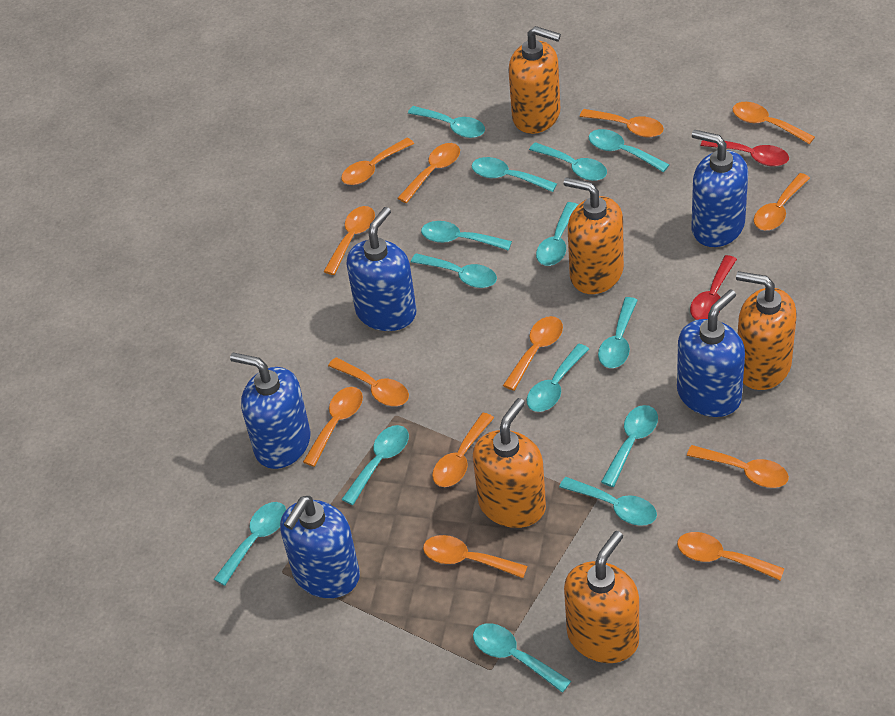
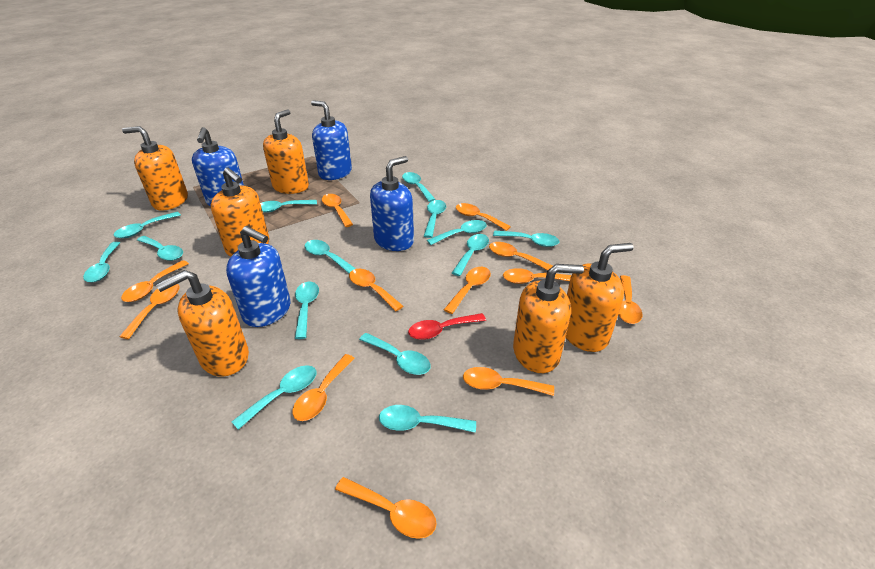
blue soap dispenser: [230,353,311,469] [280,496,360,598] [346,207,417,331] [677,289,745,417] [691,129,748,247] = 5 -> [192,127,244,206] [226,226,291,327] [311,100,352,180] [370,156,414,251] = 4
orange soap dispenser: [473,398,546,528] [508,26,561,134] [563,177,624,294] [564,531,639,663] [736,271,797,390] = 5 -> [122,126,188,211] [156,270,249,377] [211,167,269,256] [263,109,309,194] [513,264,584,373] [566,243,634,352] = 6
orange spoon: [303,387,363,467] [323,206,375,275] [328,357,409,406] [341,138,414,185] [398,143,460,203] [423,535,527,578] [432,413,494,487] [503,316,563,391] [580,109,664,137] [677,532,785,580] [687,445,789,488] [732,102,815,144] [754,173,810,230] = 13 -> [119,284,179,339] [121,260,189,302] [292,354,355,421] [322,194,353,227] [335,477,437,539] [349,269,403,311] [444,267,491,314] [456,203,511,231] [463,367,554,396] [489,242,553,270] [503,268,571,284] [618,275,642,324] = 12
red spoon: [690,255,737,320] [701,140,789,166] = 2 -> [408,313,486,340] = 1

